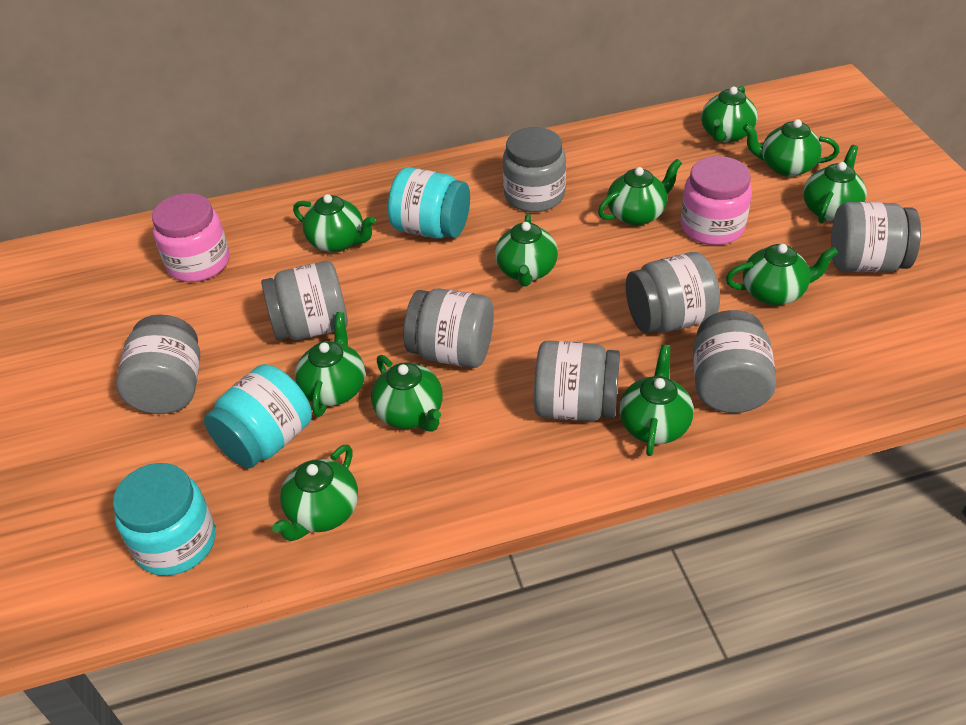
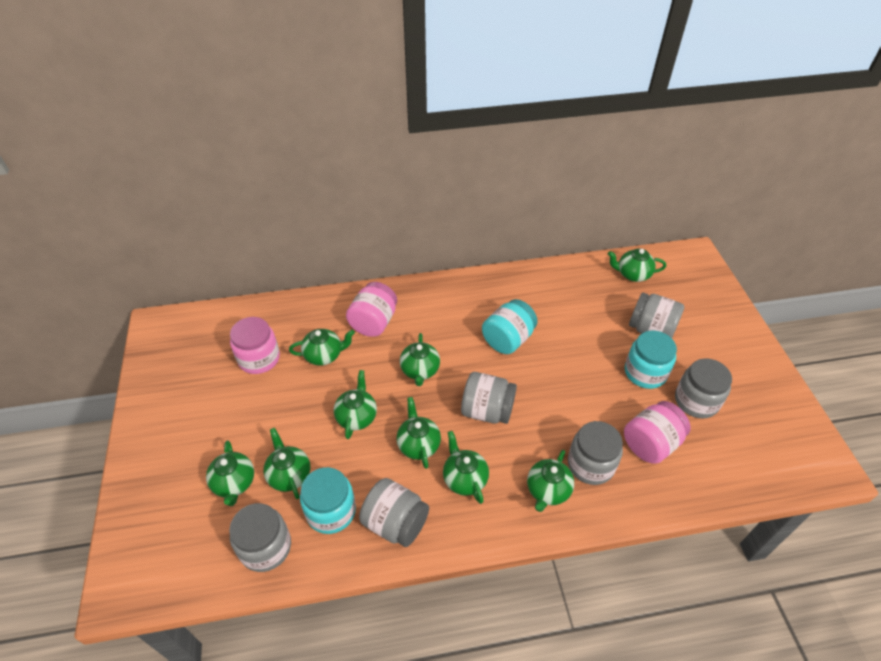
green teapot: [272,444,358,541] [293,194,376,253] [295,312,365,417] [371,355,443,432] [495,214,558,286] [598,159,682,226] [619,345,694,456] [701,86,758,143] [726,244,838,305] [743,119,840,177] [803,145,867,224] = 11 -> [206,441,254,506] [263,428,310,499] [289,329,355,366] [334,370,377,439] [396,397,441,469] [400,333,440,386] [443,431,489,504] [527,450,574,512] [608,248,666,282] = 9
grey jar: [116,315,200,414] [261,261,348,340] [403,288,494,368] [503,127,566,212] [534,340,620,421] [626,252,720,333] [693,310,776,413] [831,202,921,272] = 8 -> [229,503,291,572] [359,478,429,547] [461,372,517,424] [568,421,623,485] [629,293,684,338] [675,358,732,418] = 6
pink jar: [152,193,230,282] [681,156,752,245] = 2 -> [230,317,280,374] [346,282,397,337] [624,401,691,464] = 3

